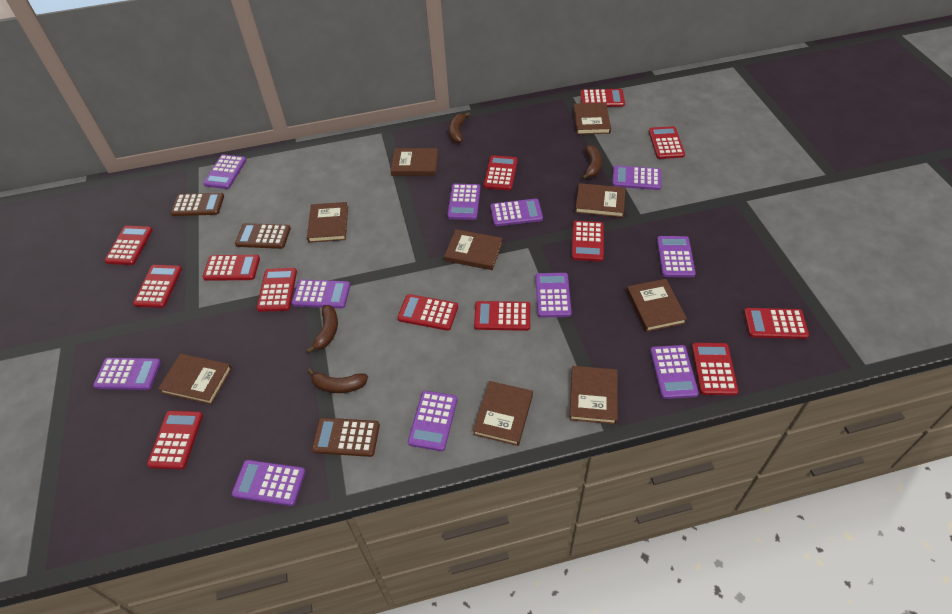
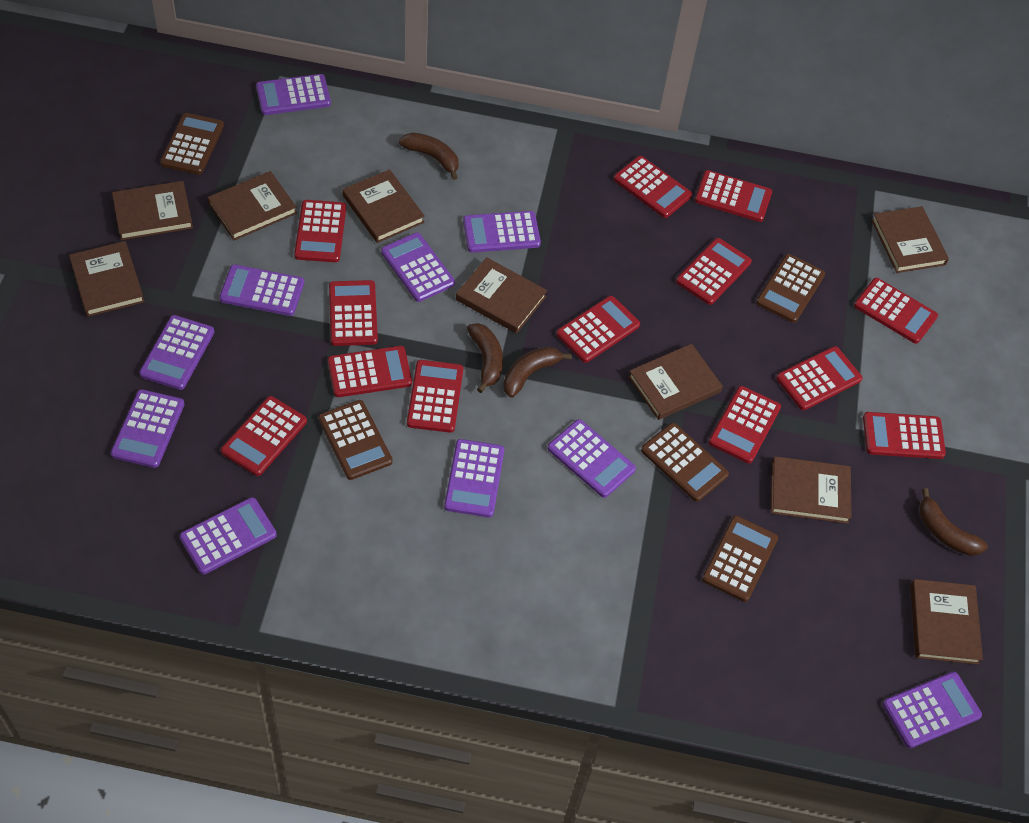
brown calculator: [171,193,224,216] [235,223,291,249] [312,418,380,457] = 3 -> [160,113,224,175] [318,400,393,480] [641,423,729,502] [702,516,778,602] [756,254,825,323] = 5
purple calculator: [93,358,161,390] [203,154,246,189] [232,460,306,506] [292,279,350,308] [408,391,457,451] [447,184,480,220] [491,199,543,226] [536,273,572,317] [612,165,661,190] [650,345,699,399] [657,236,696,277] = 11 -> [111,389,185,468] [139,315,214,390] [179,497,277,574] [219,264,304,316] [256,74,331,115] [381,232,455,302] [444,439,504,517] [463,211,541,253] [547,419,636,498] [883,672,982,748] = 10

